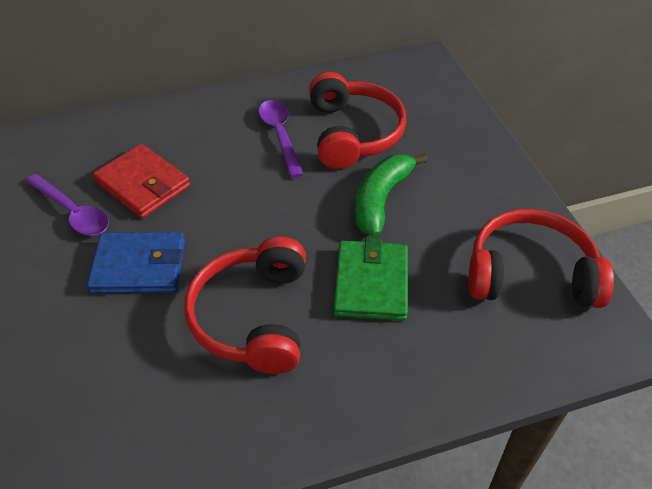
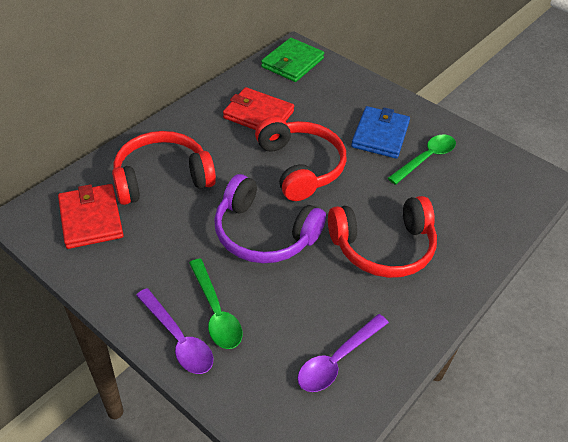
green banana: [355,154,428,237] = 1 -> none = 0
green spoon: none = 0 -> [189,259,242,349] [388,135,456,185] = 2
purple headphones: none = 0 -> [214,174,326,263] = 1
red wallet: [93,144,190,218] = 1 -> [58,184,124,249] [223,87,294,130] = 2

